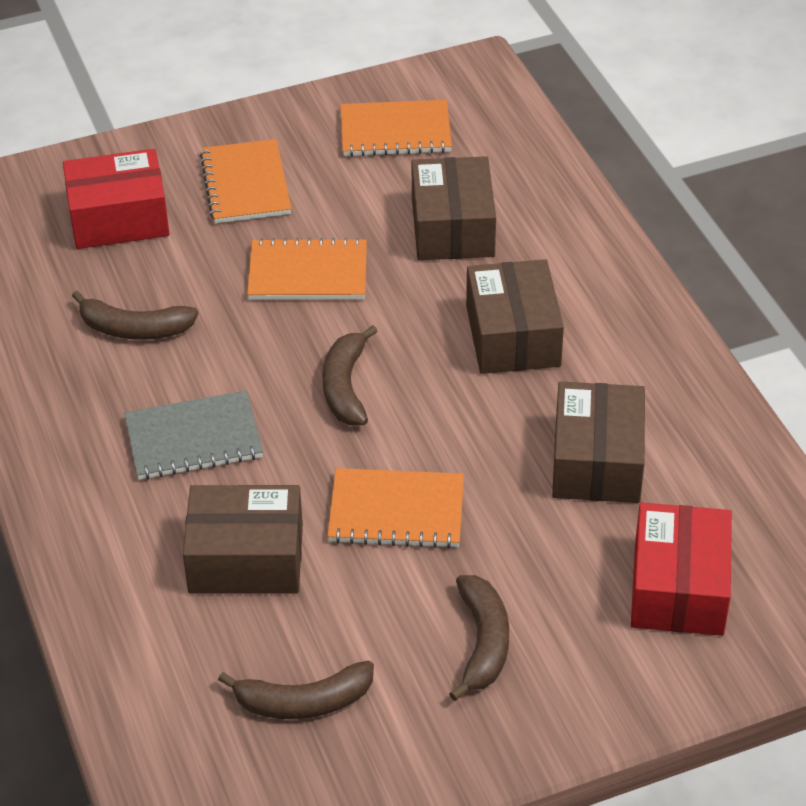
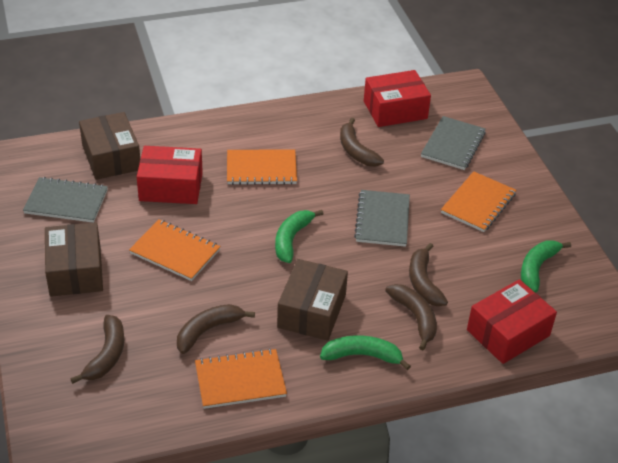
brown banana: [72,291,198,340] [218,661,374,719] [322,325,378,426] [449,575,509,701] = 4 -> [71,315,124,384] [177,304,255,354] [340,118,384,167] [385,284,437,350] [409,243,448,306] = 5
brown box: [183,485,303,593] [411,156,496,260] [466,259,564,374] [552,382,645,503] = 4 -> [45,222,103,297] [79,112,140,180] [277,259,348,341] = 3
green banana: none = 0 -> [275,210,323,263] [320,335,411,370] [521,241,571,293] = 3
grey notebook: [124,390,263,480] = 1 -> [23,177,108,223] [354,190,410,247] [421,116,486,170] = 3
red box: [63,149,169,249] [631,503,732,636] = 2 -> [137,146,203,204] [364,70,431,127] [467,279,557,364] = 3

